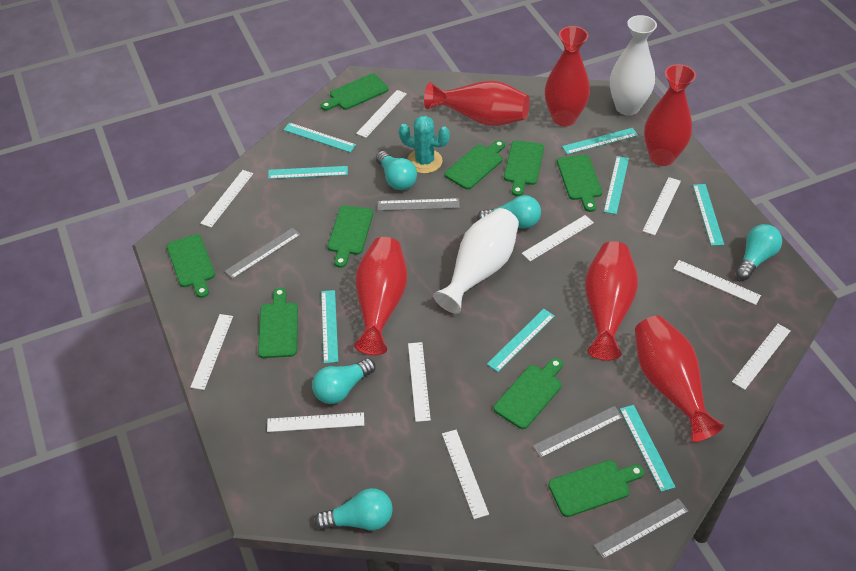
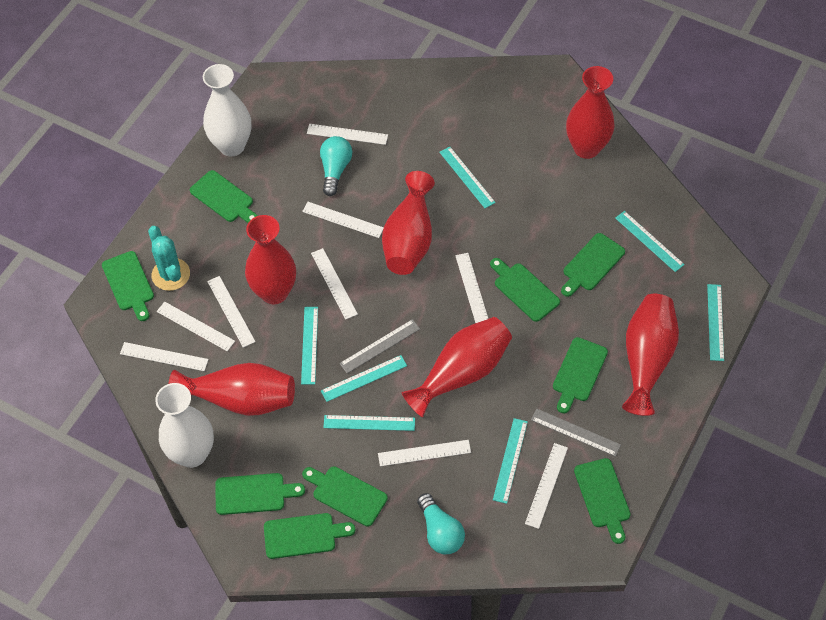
grey ruler: [225,228,301,279] [378,198,460,211] [533,406,623,458] [594,498,688,559] = 4 -> [339,319,420,373] [531,409,621,457] = 2
turquoise light bulb: [312,358,375,404] [314,488,393,531] [376,151,417,190] [477,195,541,229] [736,224,782,280] = 5 -> [320,136,352,196] [417,493,465,554] = 2
turquoise ruler: [268,166,348,179] [284,122,356,152] [321,290,338,363] [487,309,555,372] [562,128,638,154] [604,156,629,214] [620,405,675,492] [693,184,724,246] = 8 -> [301,307,318,384] [321,355,407,402] [323,415,415,431] [439,147,496,208] [493,418,528,504] [615,211,685,272] [707,284,724,361] = 7
white ruler: [190,314,233,390] [200,170,253,227] [267,412,364,432] [356,90,407,138] [408,342,431,422] [442,430,489,519] [522,215,594,261] [643,177,681,235] [673,260,761,305] [732,324,791,390] = 10 -> [120,342,209,371] [157,302,235,351] [207,276,256,348] [302,202,384,238] [307,124,388,145] [311,248,358,320] [378,440,471,466] [455,253,488,323] [525,443,568,529] = 9

